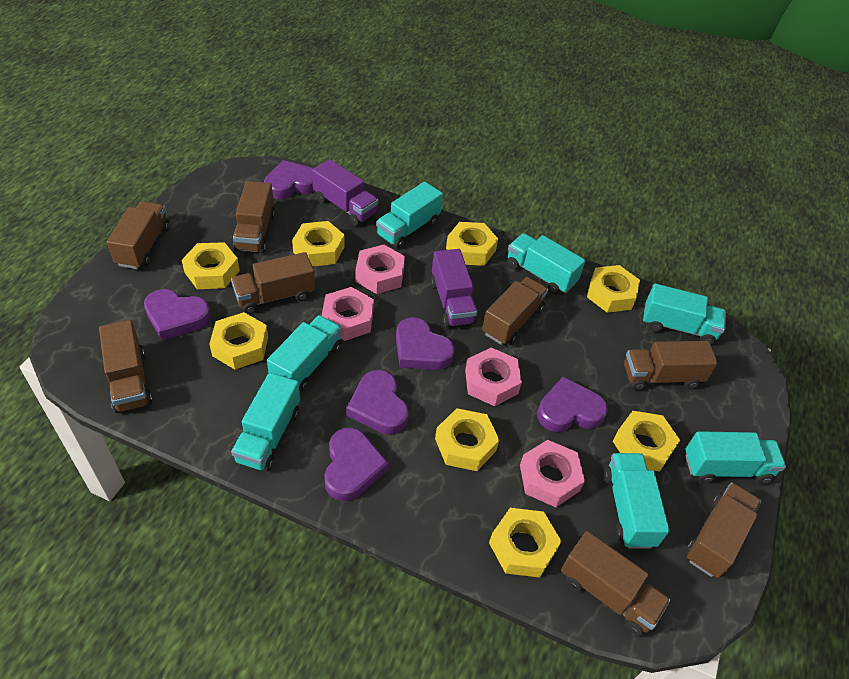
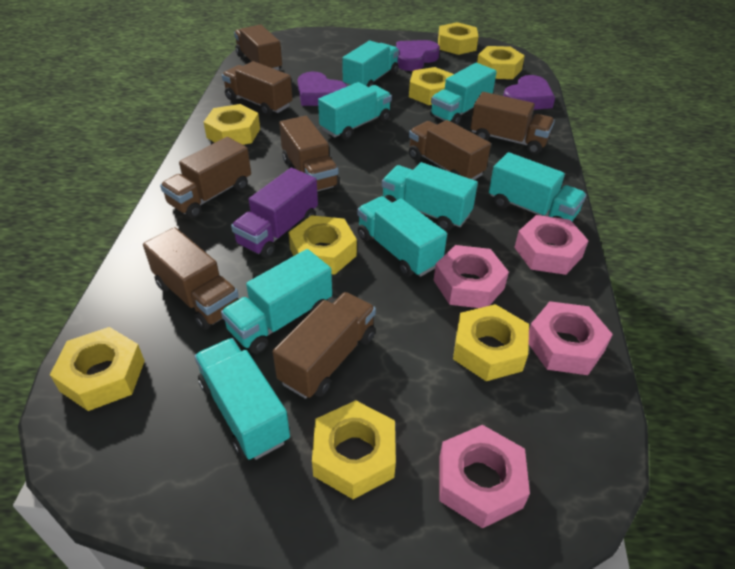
purple heart: [144,289,211,340] [264,160,315,199] [325,428,389,501] [347,370,409,435] [396,317,455,370] [537,377,608,432] = 6 -> [298,71,347,106] [396,40,440,71] [503,75,555,110] = 3
purple truck: [312,159,378,226] [431,249,478,327] = 2 -> [231,168,318,258] = 1
turquoise truck: [231,373,300,472] [267,315,342,392] [376,182,443,249] [507,233,585,294] [604,453,670,548] [643,283,726,345] [685,431,786,484] = 7 -> [194,338,290,460] [221,249,332,354] [318,82,392,140] [342,41,399,87] [357,196,447,277] [382,162,478,231] [430,63,497,125] [489,152,587,221] = 8

